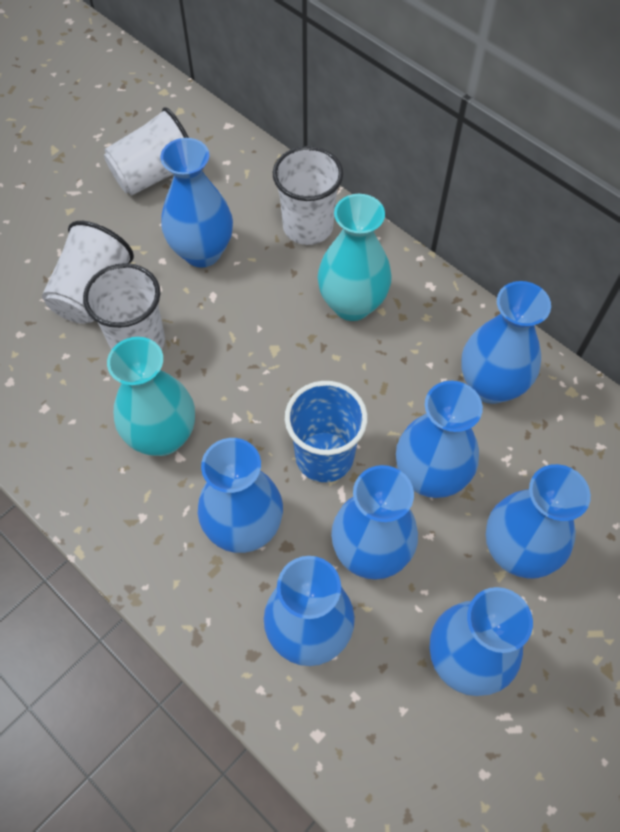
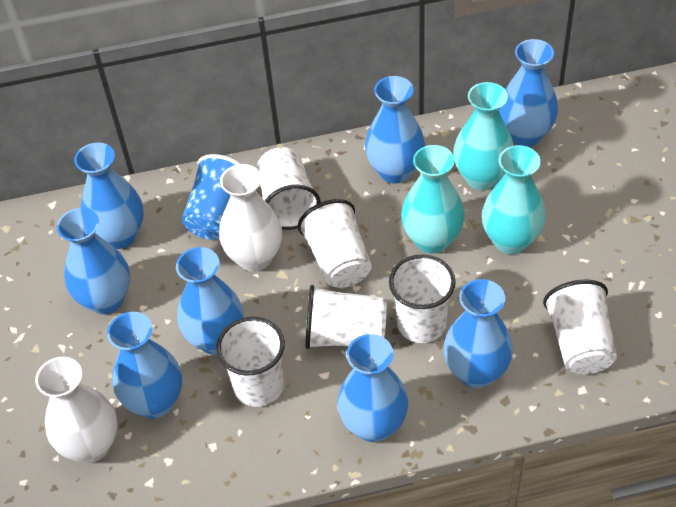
turquoise vase: [107,337,195,456] [318,194,392,321] = 2 -> [401,145,465,254] [453,82,514,190] [482,145,546,254] = 3
white cup: [42,221,134,324] [83,263,165,350] [104,107,189,195] [273,146,343,245] = 4 -> [216,317,285,407] [257,147,321,230] [298,199,372,288] [305,285,387,349] [389,254,456,343] [543,280,617,374] = 6
white vase: none = 0 -> [35,357,118,463] [219,164,282,272] = 2

